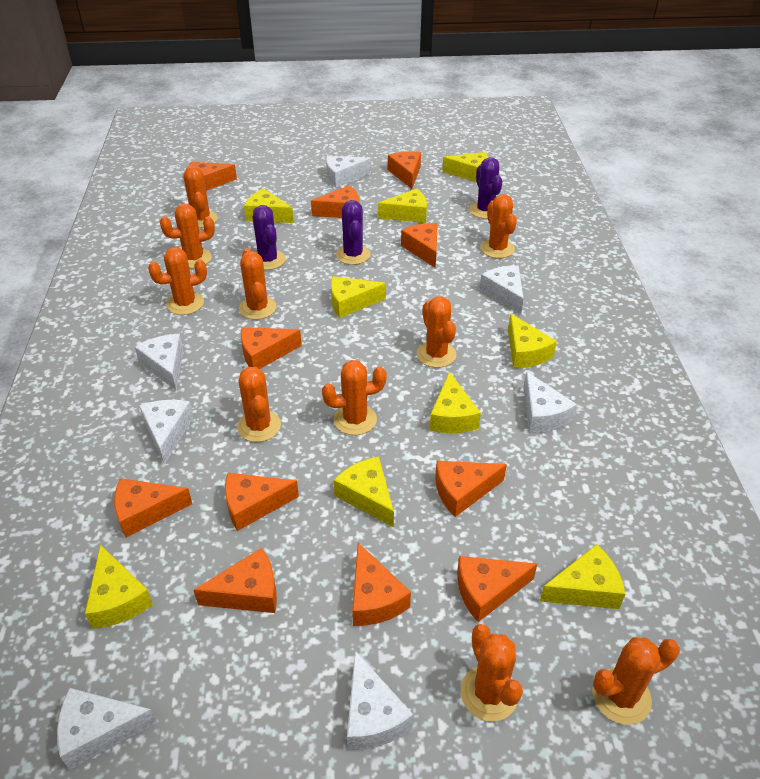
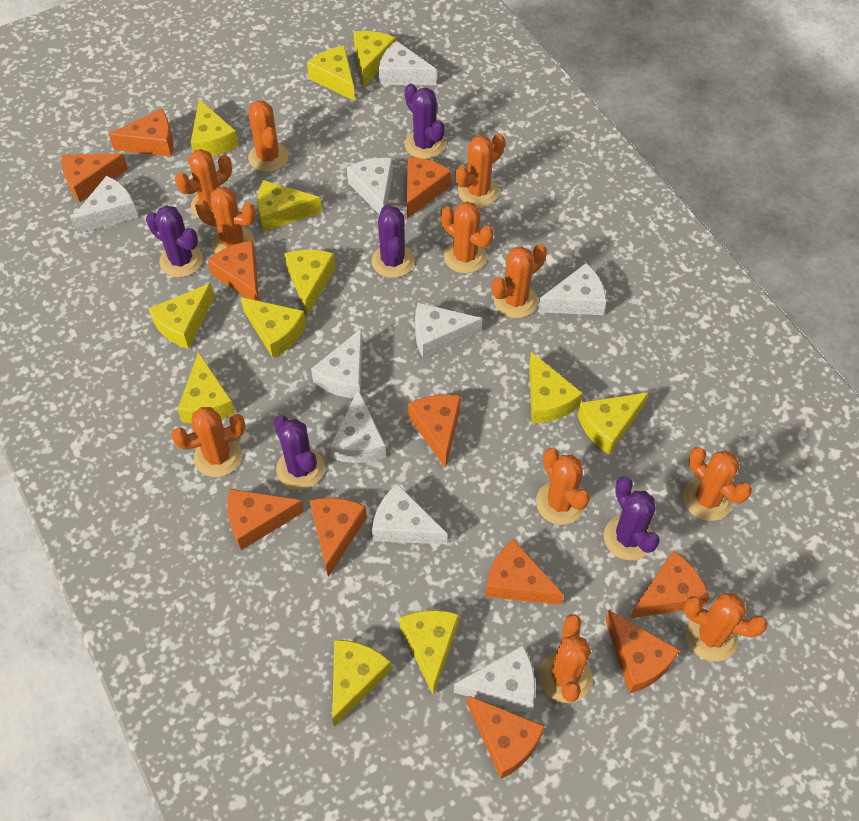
orange cactus: [148,247,207,315] [160,204,215,269] [183,165,218,228] [237,367,281,442] [239,248,277,320] [322,360,387,435] [417,297,457,368] [461,624,523,721] [481,194,517,258] [592,637,680,725] = 10 -> [171,407,245,477] [175,149,232,219] [195,187,256,253] [248,101,289,172] [441,201,494,273] [455,133,505,207] [492,244,547,318] [536,448,590,525] [539,614,592,703] [683,447,752,521] [684,593,768,661] = 11
purple cactus: [252,205,286,270] [336,200,371,265] [470,157,502,219] = 3 -> [146,205,203,277] [273,415,325,490] [372,204,414,278] [405,84,445,159] [604,476,660,560] = 5
white cheese: [57,688,157,770] [135,334,183,390] [139,400,194,465] [326,156,371,187] [347,651,413,750] [480,265,524,315] [523,371,577,433] = 7 -> [71,176,139,234] [311,329,363,398] [330,390,386,463] [347,158,393,215] [372,483,447,544] [379,41,437,85] [415,303,482,358] [454,645,535,713] [538,263,606,315] = 9
yellow cheese: [85,545,153,629] [244,188,294,223] [331,276,386,318] [334,457,394,528] [378,189,427,223] [430,372,481,433] [442,152,488,182] [508,314,557,368] [540,544,625,609] = 9 -> [148,283,215,349] [177,352,235,423] [191,99,239,156] [240,297,306,358] [257,180,322,232] [284,250,336,315] [307,45,355,101] [332,640,391,727] [354,31,396,86] [399,610,459,696] [529,352,583,423] [578,392,649,455] = 12

